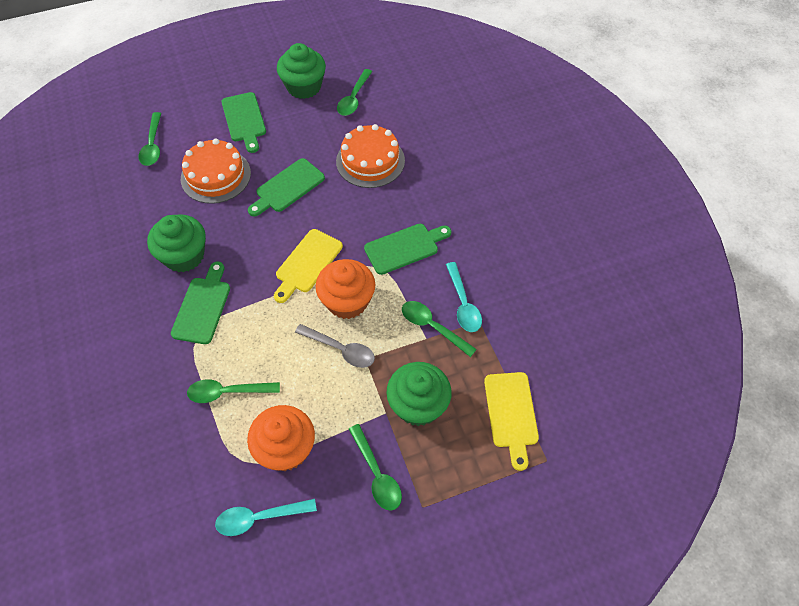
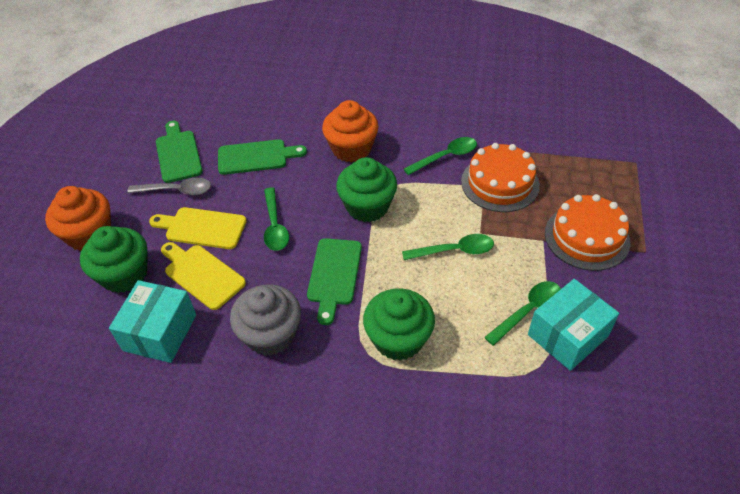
green cutting board: [171,262,230,344] [221,92,266,153] [248,158,325,217] [364,224,451,275] = 4 -> [156,121,203,183] [218,139,307,175] [307,238,362,325] = 3
green spoon: [139,112,162,166] [187,379,280,403] [337,69,373,116] [349,424,402,511] [402,301,477,357] = 5 -> [264,187,289,251] [402,234,494,260] [404,137,477,175] [484,281,561,346] = 4
grey cupcake: none = 0 -> [230,284,301,356] = 1
turquoise box: none = 0 -> [109,280,196,363] [528,279,619,371] = 2
turquoise spoon: [215,499,317,536] [446,262,482,332] = 2 -> none = 0

